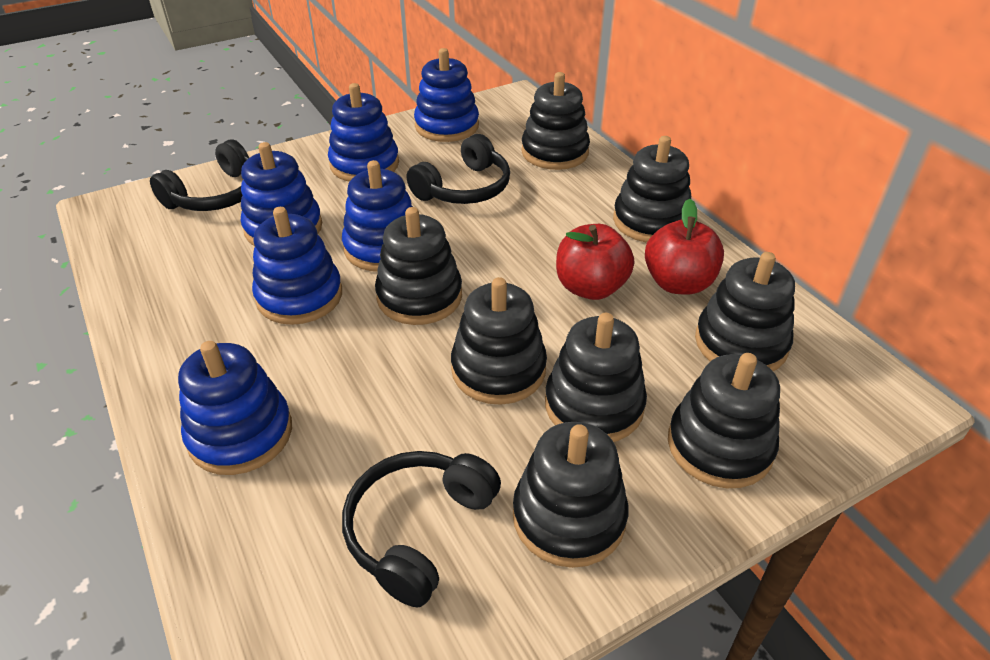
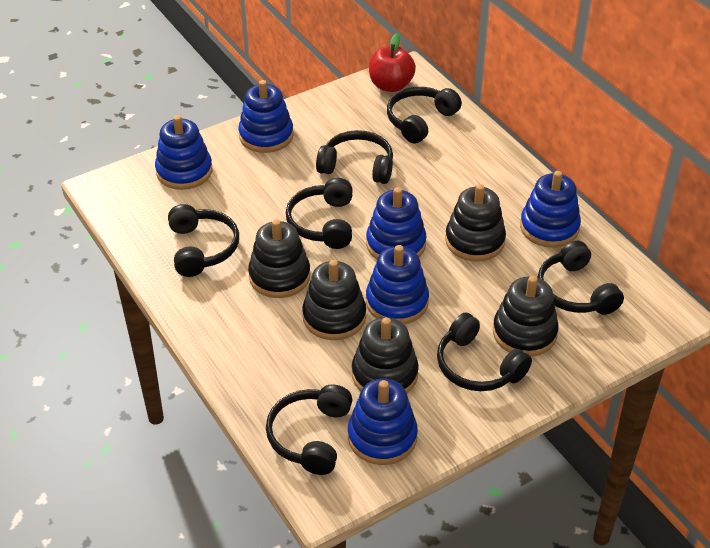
black headphones: [150,140,249,211] [342,451,501,608] [407,134,510,204] = 3 -> [168,204,239,277] [266,384,352,475] [286,178,353,249] [316,130,393,184] [387,87,462,144] [437,313,532,391] [537,241,624,315] = 7
black stacking toy: [375,207,462,325] [451,277,547,405] [513,422,629,568] [521,72,590,170] [545,313,647,442] [613,136,691,243] [668,353,780,488] [695,252,795,371] = 8 -> [248,219,311,298] [302,260,366,340] [352,317,419,393] [445,184,506,261] [493,276,559,357] = 5
red apple: [556,224,634,300] [645,199,724,295] = 2 -> [369,33,416,92] = 1

